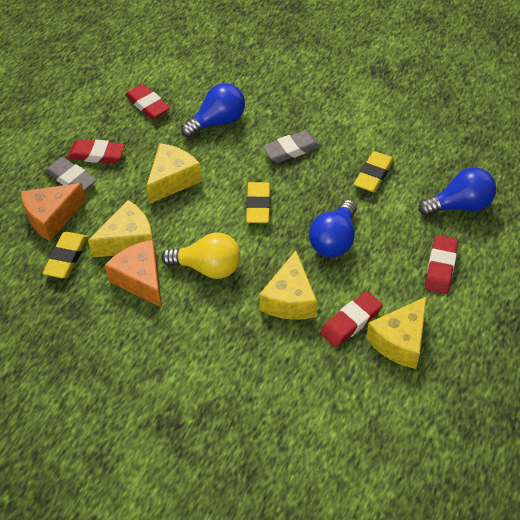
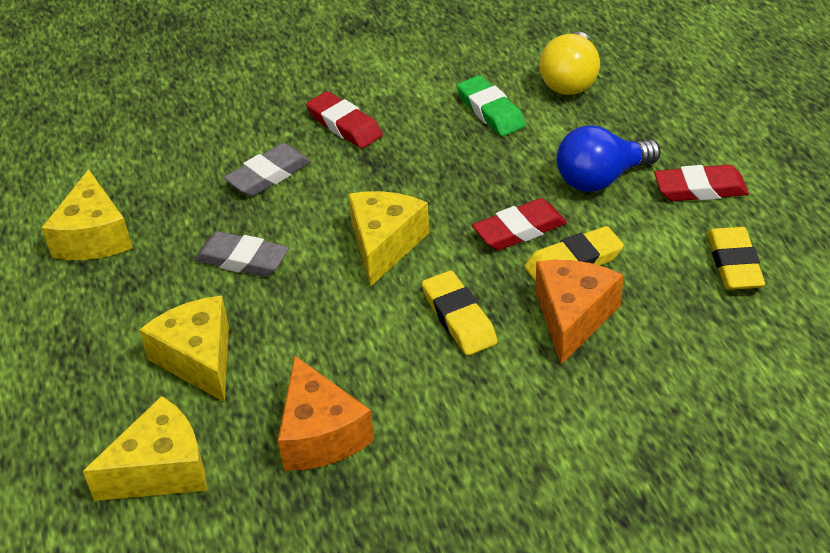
blue light bulb: [181,83,245,138] [309,200,357,257] [419,167,496,216] = 3 -> [557,125,661,192] = 1
green eraser: none = 0 -> [457,75,526,136] = 1
red eraser: [67,139,125,164] [125,84,170,119] [320,291,383,347] [425,235,458,294] = 4 -> [306,91,383,148] [472,198,567,250] [654,165,749,201] = 3

